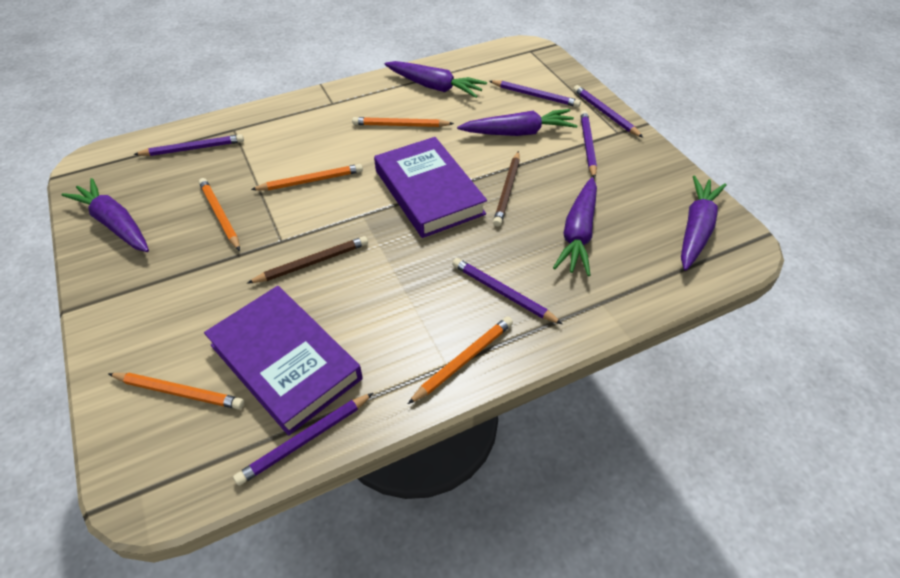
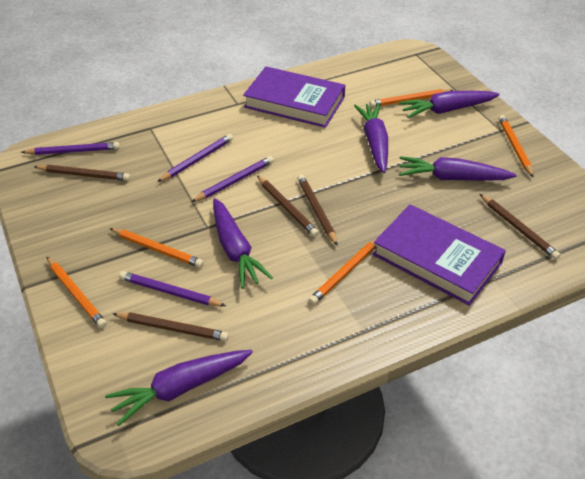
brown pencil: [247,236,368,283] [493,151,520,227] = 2 -> [34,165,130,181] [112,312,229,341] [257,176,319,237] [297,175,338,246] [480,194,561,260] = 5
purple pencil: [133,134,244,156] [233,393,373,486] [452,258,562,324] [489,80,581,108] [573,85,643,138] [580,110,597,179] = 6 -> [21,142,120,155] [119,271,226,306] [157,134,233,182] [191,156,274,202] = 4

